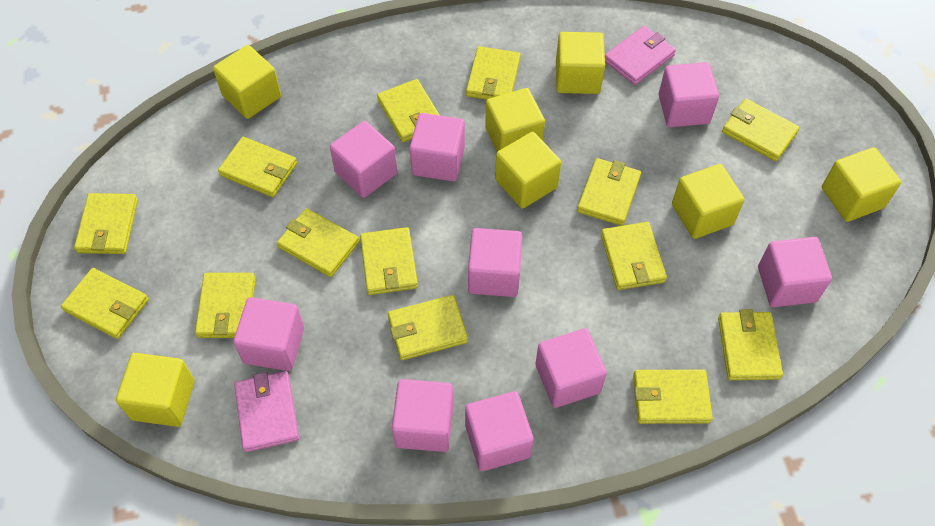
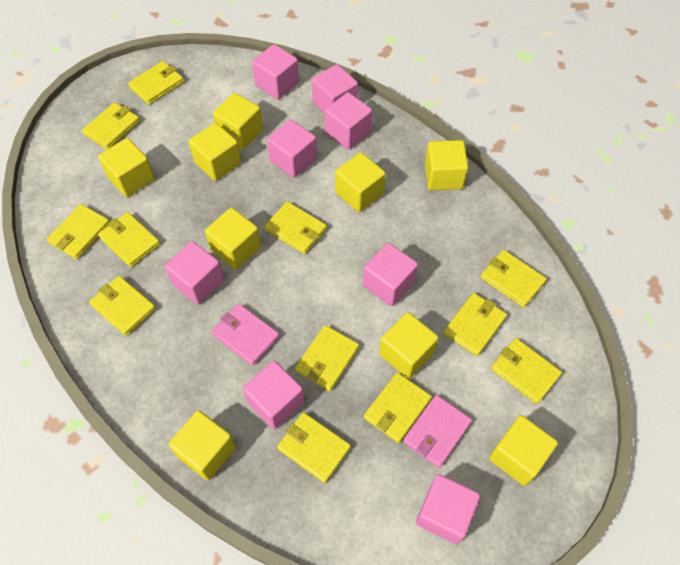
pink cube: [233,297,304,371] [330,121,397,198] [392,379,453,452] [410,113,465,181] [465,391,534,471] [468,228,522,297] [536,328,607,408] [658,62,719,127] [758,237,832,307] = 9 -> [164,241,224,305] [243,361,304,429] [252,44,299,99] [267,120,317,178] [312,64,358,112] [324,92,372,150] [363,243,418,306] [416,474,480,544] = 8
yellow cube: [116,353,195,427] [213,45,281,119] [485,88,545,152] [495,132,561,209] [556,32,605,94] [672,164,744,239] [822,147,901,222] = 7 -> [98,138,155,197] [168,410,236,481] [188,122,241,181] [205,207,261,270] [213,93,263,150] [335,152,386,212] [379,312,439,379] [425,140,468,190] [489,415,558,486] = 9
yellow wallet: [61,268,149,339] [74,193,138,254] [195,273,256,338] [218,137,297,197] [277,208,359,277] [360,227,418,295] [377,79,439,142] [388,295,468,360] [466,46,521,100] [577,158,641,226] [601,222,667,290] [633,370,713,424] [718,309,783,380] [722,99,800,161] = 14 -> [47,204,109,259] [82,102,140,149] [89,276,156,336] [98,212,160,267] [128,61,184,105] [264,201,327,254] [277,412,351,483] [295,325,359,391] [364,372,432,443] [443,293,507,356] [480,250,547,308] [491,338,562,404] = 12

